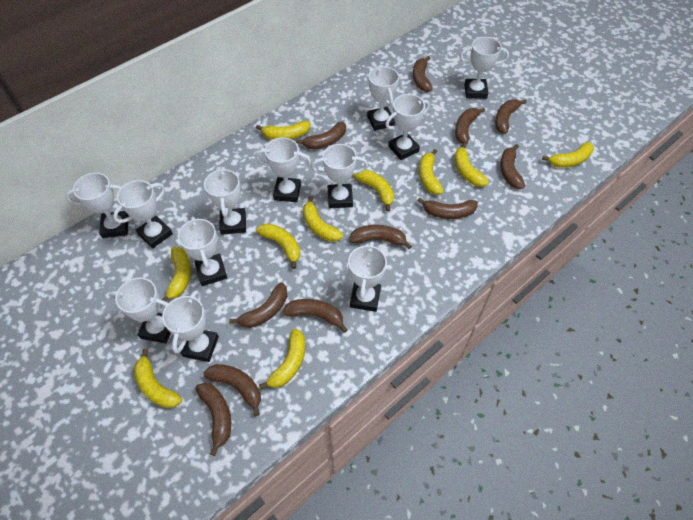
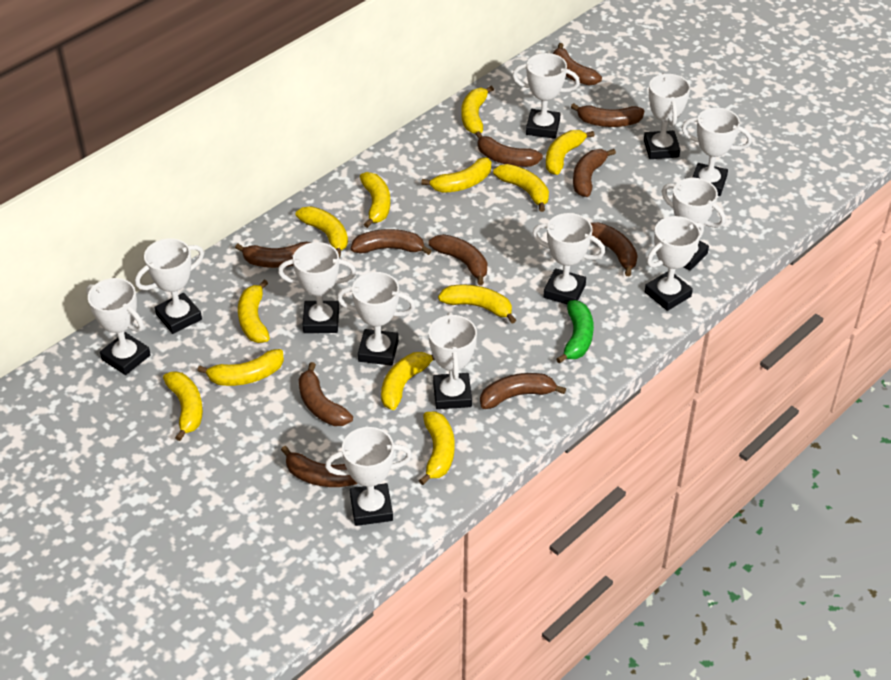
green banana: none = 0 -> [556,300,594,364] = 1
yellow banana: [134,349,182,408] [161,247,191,302] [256,121,310,140] [256,223,300,269] [259,329,305,389] [303,196,343,242] [353,169,394,211] [419,149,444,195] [455,143,489,187] [542,142,594,168] = 10 -> [163,371,203,441] [197,349,284,386] [238,280,270,343] [296,206,348,257] [360,172,390,228] [381,352,435,410] [419,412,455,485] [421,157,491,193] [438,285,516,324] [461,86,494,134] [493,164,549,212] [546,130,595,175] = 12

